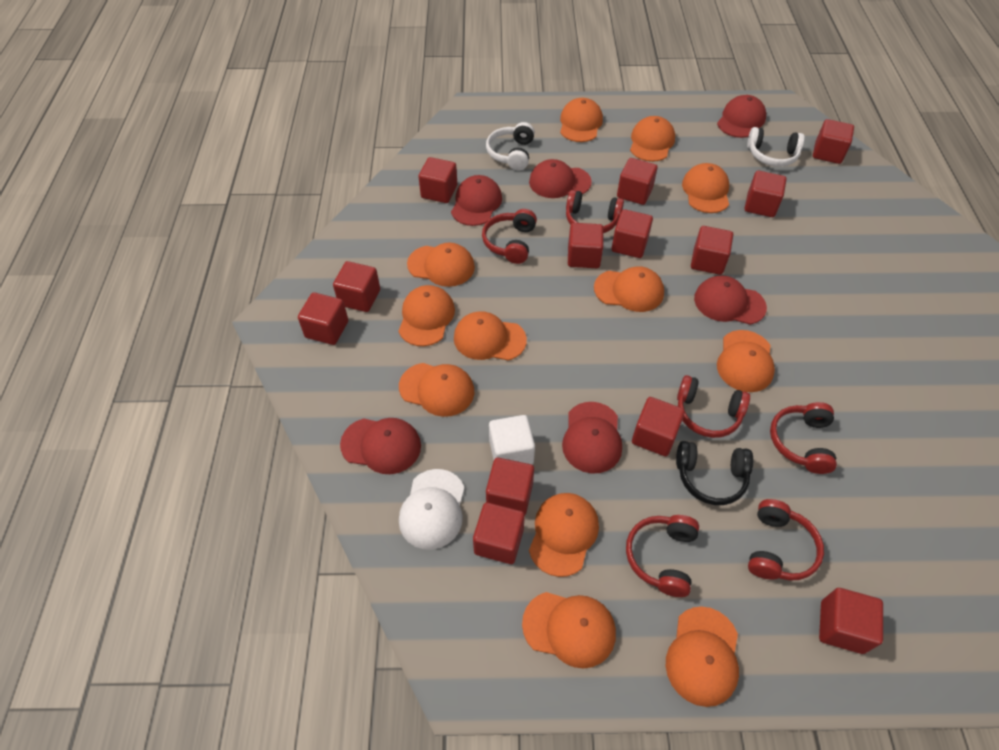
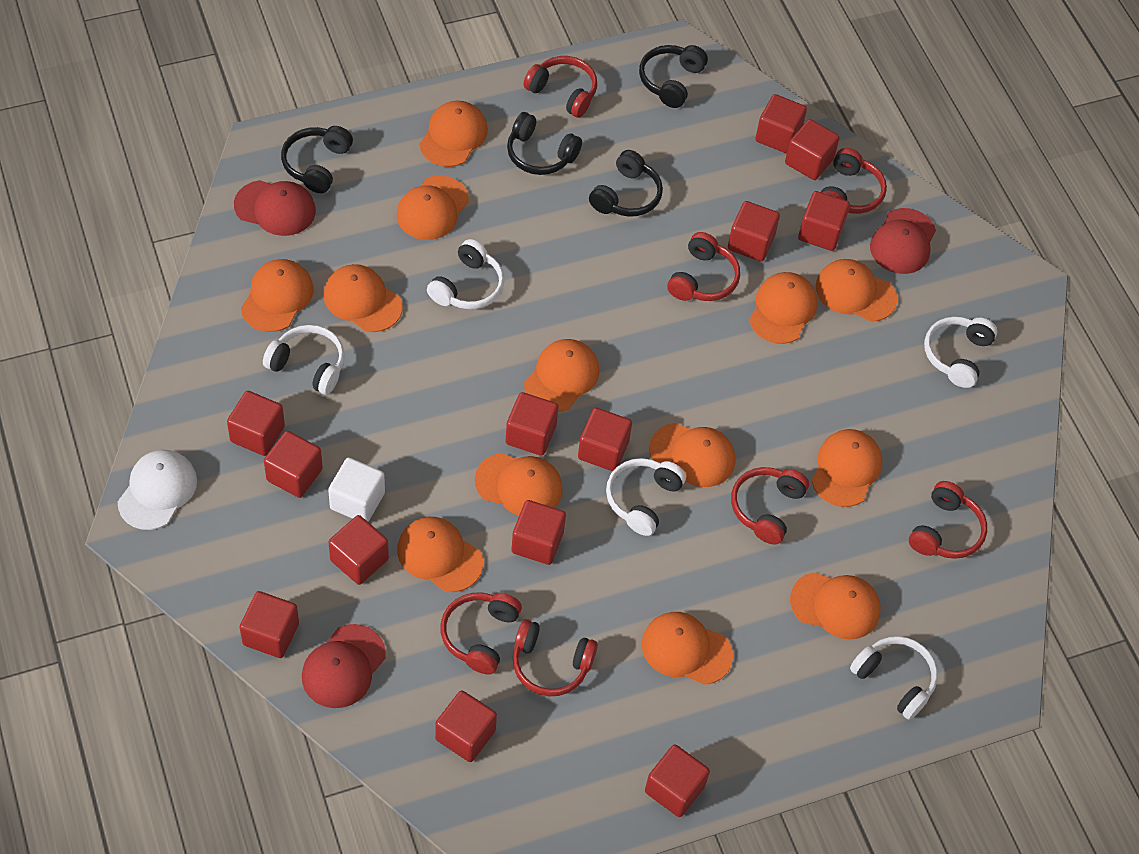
black headphones: [676,441,753,505] = 1 -> [281,126,353,193] [507,112,582,175] [589,150,663,217] [639,45,708,108] = 4
orange cap: [399,285,455,346] [399,363,474,417] [407,243,475,287] [454,311,527,361] [522,592,616,669] [529,493,599,577] [560,98,603,142] [594,266,664,312] [630,116,675,162] [666,606,739,707] [682,163,729,213] [717,330,775,392] = 12 -> [241,259,314,332] [323,264,403,332] [397,176,469,240] [397,517,483,592] [420,101,488,167] [475,453,563,516] [524,339,600,412] [642,612,733,685] [649,423,735,487] [749,272,817,344] [790,573,881,640] [812,429,882,507] [816,259,897,322] = 13
red cap: [340,418,421,474] [451,175,502,226] [529,159,592,198] [562,402,622,474] [694,275,767,325] [717,95,766,138] = 6 -> [234,180,316,236] [302,624,386,708] [870,208,936,274] = 3
red headphones: [482,209,537,264] [566,190,624,233] [626,515,699,597] [677,375,750,438] [748,499,824,581] [770,402,837,474] = 6 -> [440,593,522,674] [513,619,598,696] [524,56,597,118] [667,232,740,301] [731,467,809,544] [821,148,887,214] [909,481,987,559] = 7
white headphones: [486,122,535,170] [747,127,805,167] = 2 -> [263,325,345,395] [427,239,504,309] [606,458,686,536] [850,636,938,720] [924,317,997,388] = 5

